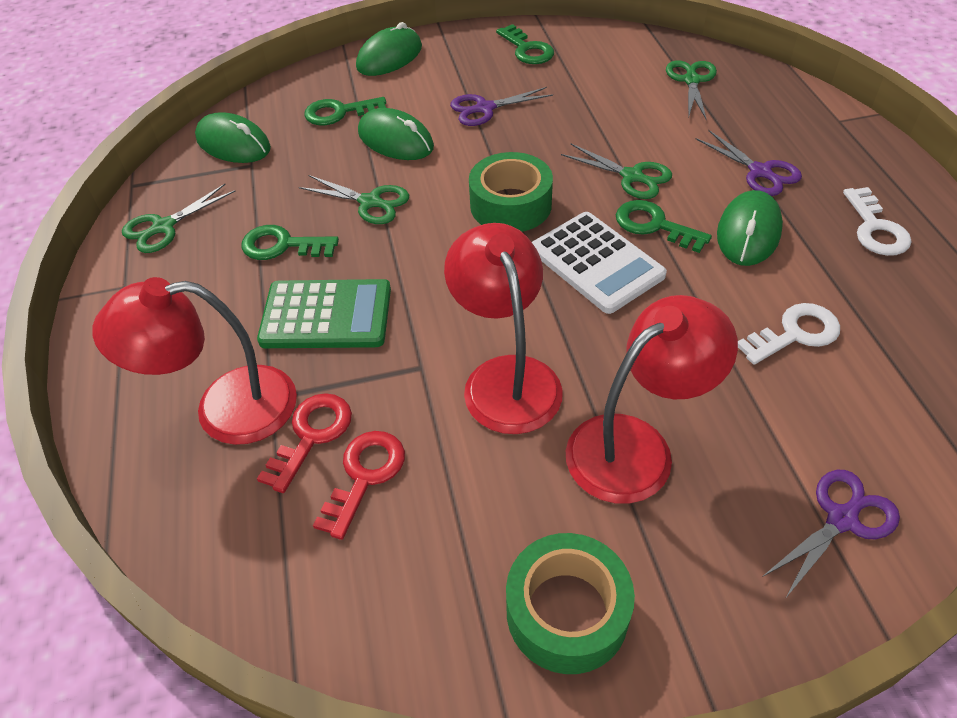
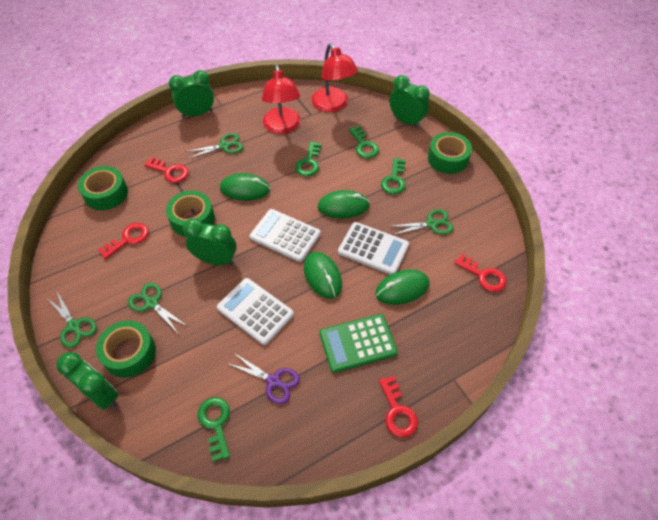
green clock: none = 0 -> [56,352,118,410] [169,70,214,118] [183,218,237,265] [390,75,430,129] = 4
green tape: [469,152,553,232] [506,533,635,674] = 2 -> [78,166,128,210] [96,320,156,378] [166,190,215,237] [428,132,472,174] = 4
purple scissors: [450,87,553,126] [696,130,802,196] [762,470,900,599] = 3 -> [227,353,300,404] = 1
red key: [257,393,352,493] [313,431,405,540] = 2 -> [98,223,149,259] [144,157,189,183] [379,376,418,438] [455,254,507,292] = 4
red lamp: [92,277,297,445] [444,223,563,434] [566,295,738,504] = 3 -> [262,65,300,134] [311,44,358,112] = 2
white calculator: [532,212,667,314] = 1 -> [217,278,294,345] [250,209,321,262] [338,222,409,275] = 3
white key: [738,303,840,365] [843,187,911,256] = 2 -> none = 0

